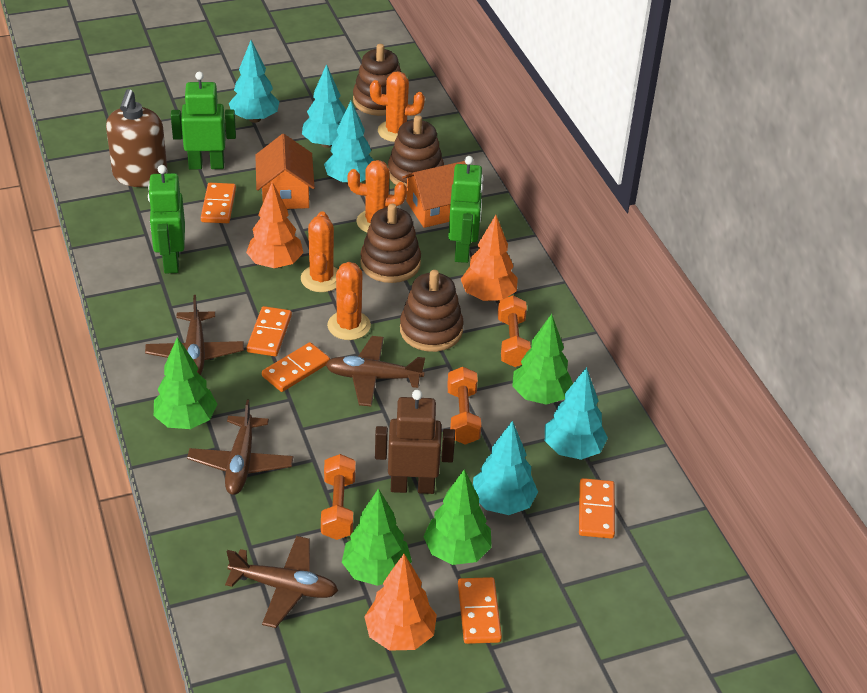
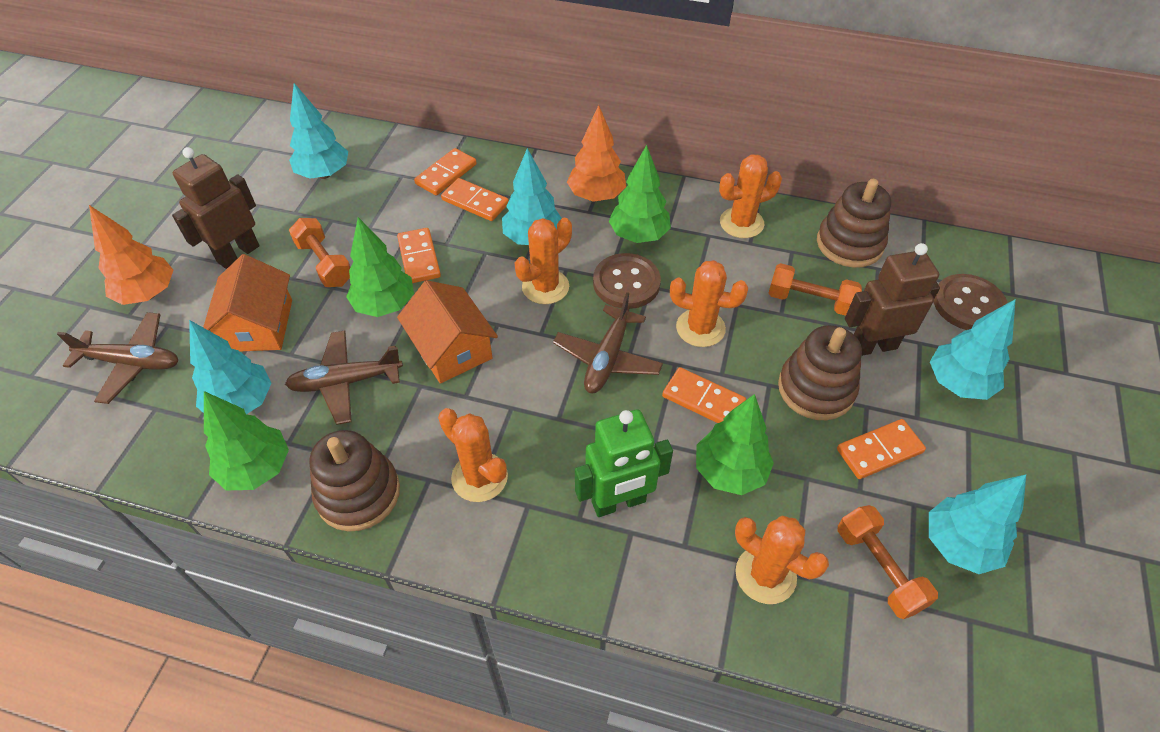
brown button: none = 0 -> [593,253,661,309] [934,274,1007,330] = 2
brown plane: [145,295,244,375] [187,400,293,495] [225,536,338,628] [325,336,425,406] = 4 -> [57,312,178,404] [285,331,403,425] [553,292,663,393] = 3
brown robot: [375,390,455,494] = 1 -> [172,147,259,269] [845,243,940,356] = 2
brown soap dispenser: [106,89,168,187] = 1 -> none = 0
brown stacking toy: [353,44,401,116] [360,204,421,283] [388,115,444,187] [400,270,464,352] = 4 -> [309,430,400,531] [778,325,862,420] [817,179,891,268] = 3
green robot: [148,165,185,273] [171,72,236,169] [448,156,484,263] = 3 -> [575,410,673,517] = 1
orange cactus: [301,211,338,292] [327,262,371,340] [348,160,407,233] [370,71,425,142] = 4 -> [438,408,508,502] [515,218,572,304] [670,260,748,347] [719,154,782,238] [735,516,829,604] = 5
orange tree: [246,182,304,269] [364,554,437,651] [461,215,518,301] = 3 -> [89,205,173,305] [567,105,626,202] = 2

